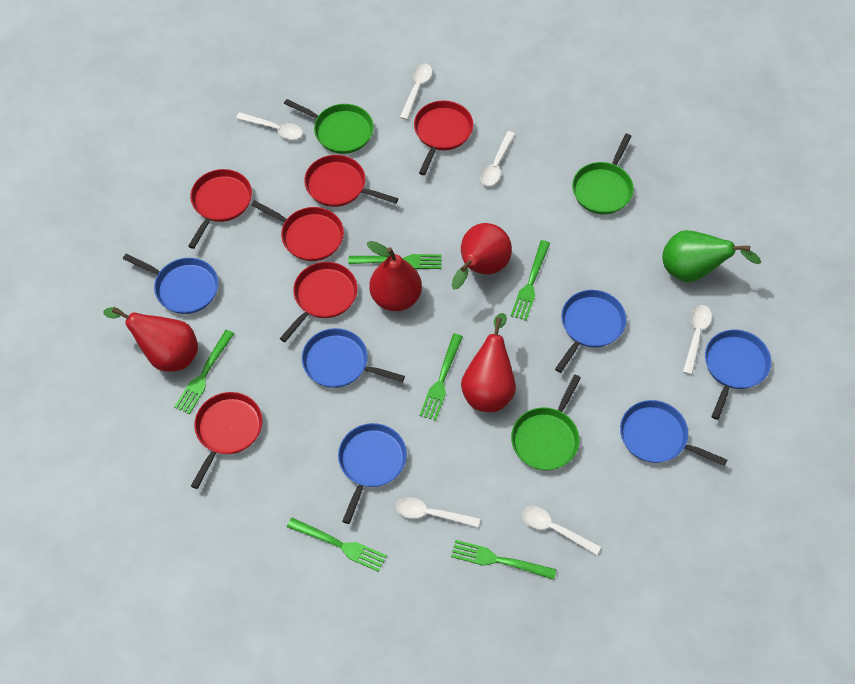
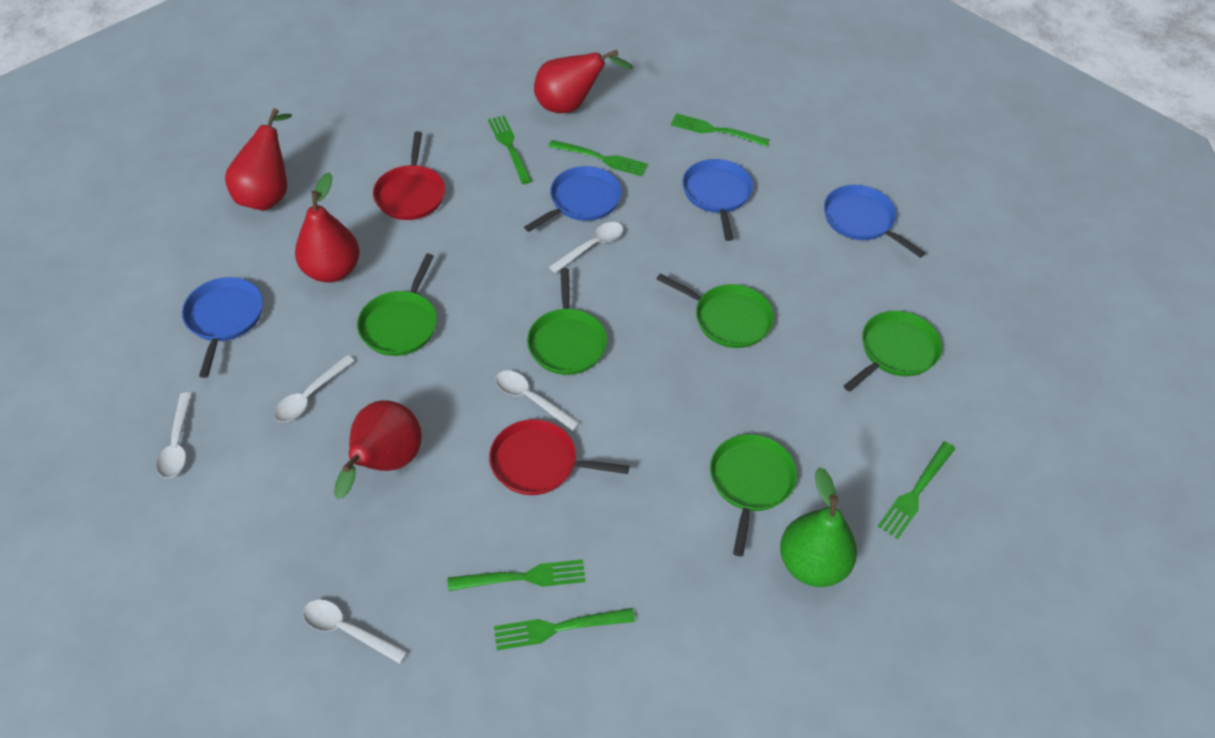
blue pan: [123,253,219,314] [302,328,405,388] [338,423,407,524] [555,290,626,373] [620,400,727,466] [705,330,771,420] = 6 -> [182,277,263,378] [524,166,622,232] [682,159,753,241] [824,185,925,258] = 4
green pan: [284,99,374,154] [511,375,581,471] [572,134,634,214] = 3 -> [357,254,437,356] [527,268,607,375] [656,274,774,348] [710,434,797,556] [844,311,942,392] = 5
red pan: [188,169,252,249] [191,392,262,489] [251,200,344,261] [279,262,358,342] [304,155,398,207] [414,101,473,175] = 6 -> [373,131,445,220] [489,419,629,495] = 2
white spoon: [236,112,303,140] [396,497,480,528] [400,63,433,120] [480,131,515,186] [522,506,601,555] [683,305,712,375] = 6 -> [156,392,192,478] [274,355,354,422] [303,599,407,664] [495,370,580,431] [549,222,623,273] = 5

